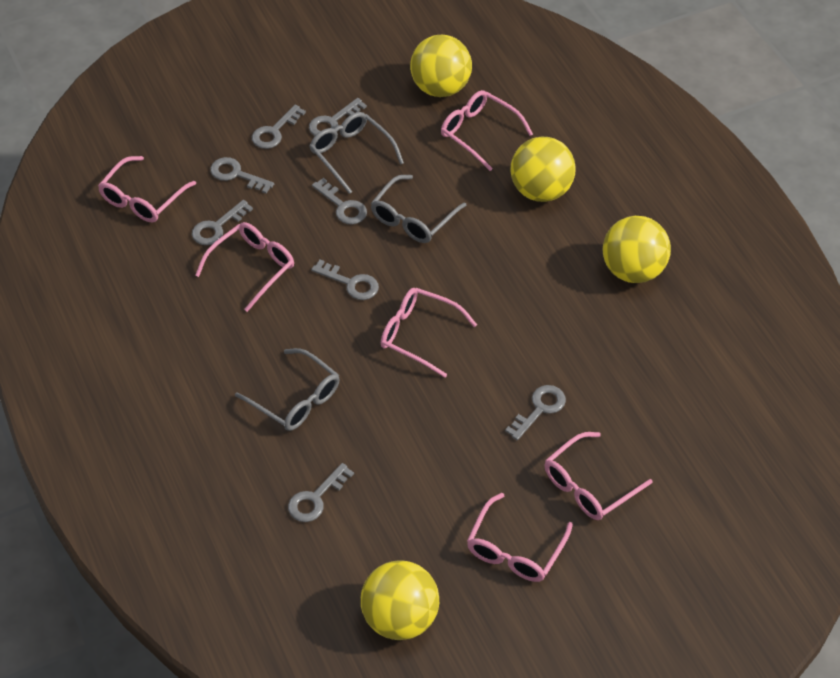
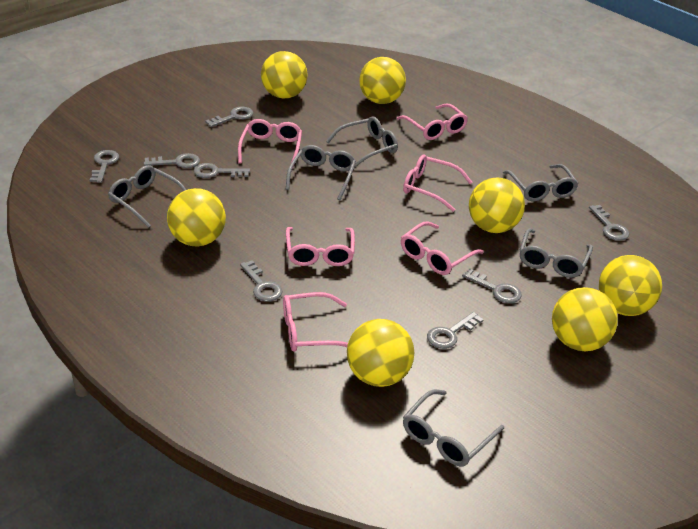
grey glasses: [235,348,339,431] [309,112,404,194] [371,175,467,243] = 3 -> [108,165,186,228] [286,145,356,200] [326,116,398,168] [403,389,504,466] [503,164,579,201] [519,228,593,278] = 6
yellow ball: [361,560,439,640] [410,35,472,97] [510,137,576,202] [603,216,671,283] = 4 -> [167,188,226,246] [261,51,308,98] [347,319,414,387] [359,57,406,104] [469,177,525,233] [552,287,618,351] [599,255,662,316] = 7

